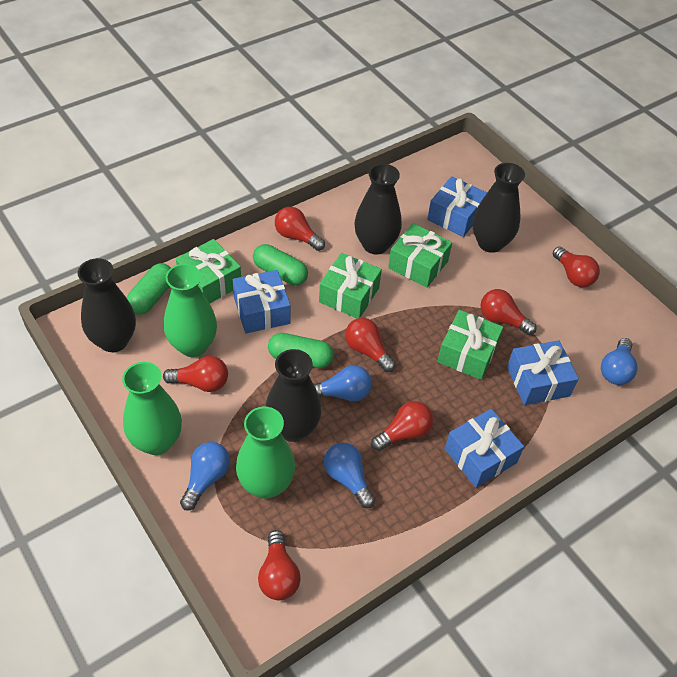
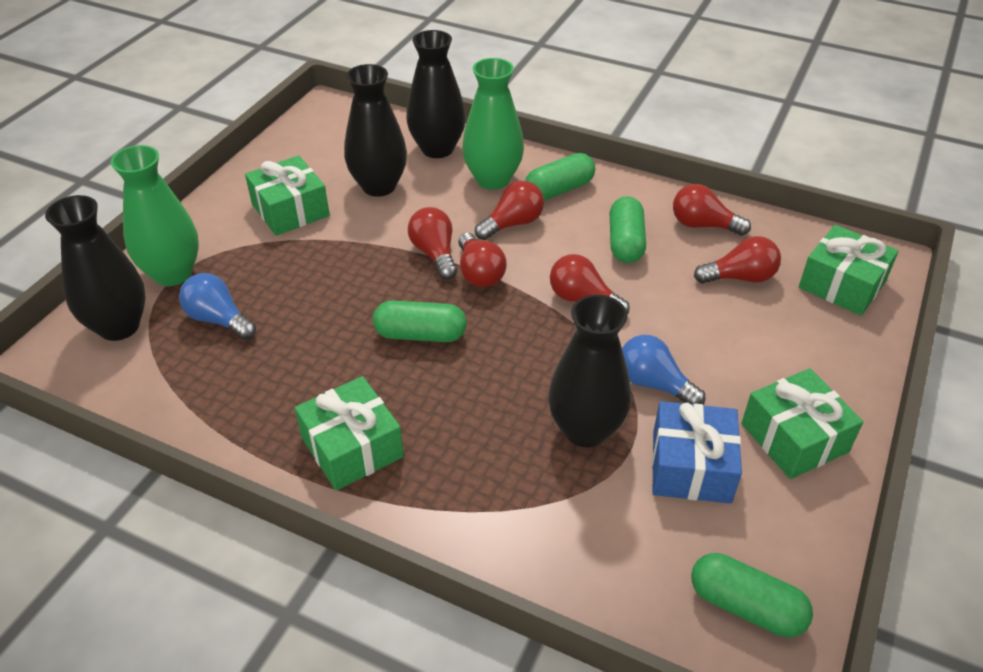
blue gift: [233,270,290,333] [427,176,487,237] [445,409,524,488] [507,340,579,405] = 4 -> [652,401,742,504] = 1
blue light bulb: [180,442,230,511] [314,365,372,401] [324,442,375,508] [601,338,638,385] = 4 -> [179,273,256,340] [622,335,706,405] = 2
green capsule: [126,263,171,315] [253,244,308,285] [268,333,334,368] = 3 -> [373,300,467,342] [525,153,595,200] [610,196,646,263] [691,553,813,637] = 4
green vase: [122,362,182,455] [164,264,217,357] [236,407,295,499] = 3 -> [111,145,199,286] [462,58,524,190] = 2
red light bulb: [163,356,228,392] [258,530,301,600] [275,207,325,251] [345,318,396,372] [371,401,433,451] [481,289,537,335] [553,246,600,287] = 7 -> [408,207,457,280] [458,233,506,287] [475,181,544,240] [550,254,630,314] [673,184,751,236] [694,236,781,284] = 6

